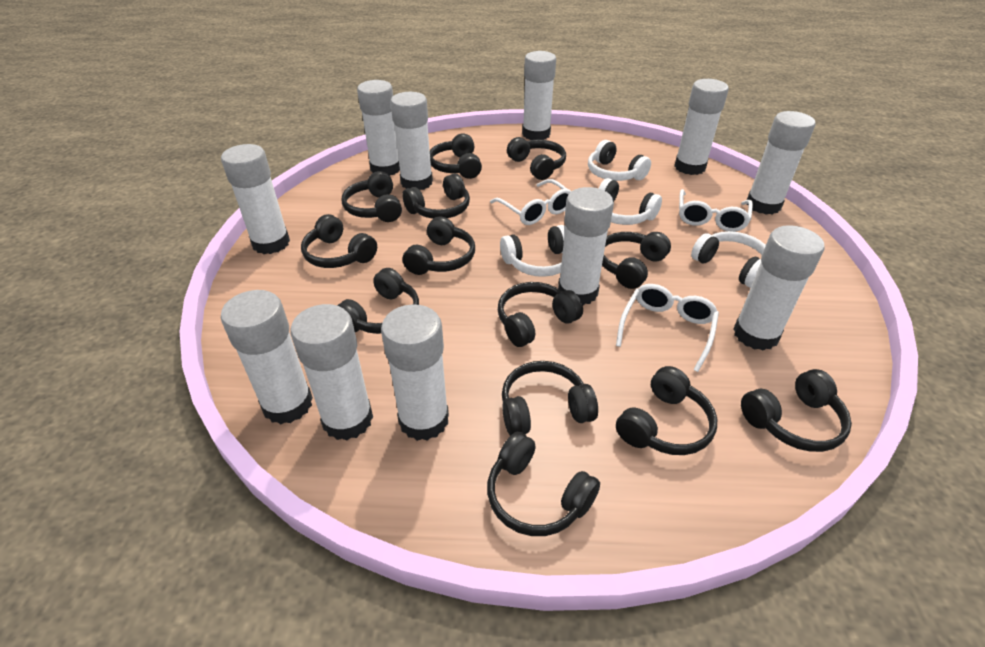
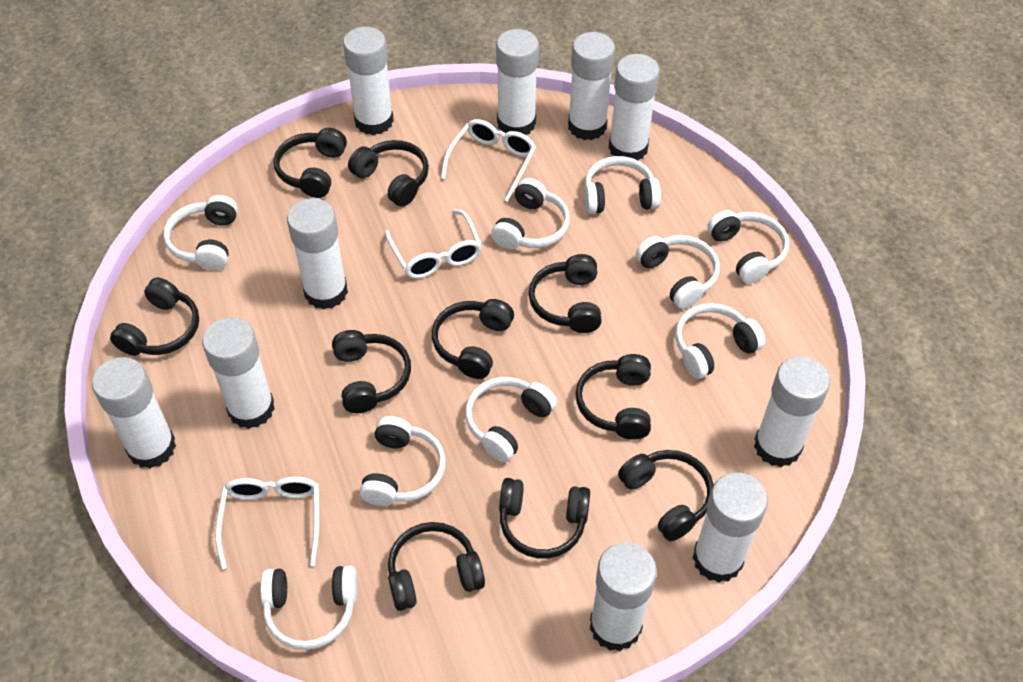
black headphones: [301,214,377,268] [337,268,419,334] [342,171,402,222] [402,174,470,219] [402,216,475,275] [430,134,482,179] [487,432,600,536] [498,282,583,347] [502,361,598,436] [507,137,566,180] [602,232,671,289] [616,366,717,455] [741,369,852,452] = 13 -> [110,277,199,356] [274,128,347,198] [332,330,411,413] [348,140,429,207] [388,522,485,611] [432,299,514,379] [499,478,590,558] [529,254,602,333] [576,354,651,440] [618,450,714,541] = 10
white glue stick: [221,144,290,254] [221,290,313,424] [291,304,373,441] [357,80,400,175] [381,304,449,441] [390,92,433,190] [522,51,556,140] [558,187,614,305] [674,79,729,175] [733,225,824,351] [747,111,815,215] = 11 -> [92,357,176,469] [202,317,275,429] [287,198,348,310] [343,27,394,135] [496,29,539,135] [568,32,615,140] [590,542,657,651] [608,54,660,160] [693,473,768,583] [754,356,830,467] = 10
white headphones: [500,225,565,277] [588,140,651,181] [599,178,662,225] [691,231,766,288] = 4 -> [163,195,238,270] [260,566,357,650] [359,416,446,506] [465,377,557,462] [491,178,570,249] [584,156,661,214] [636,235,720,309] [675,303,765,379] [707,210,789,284] = 9

